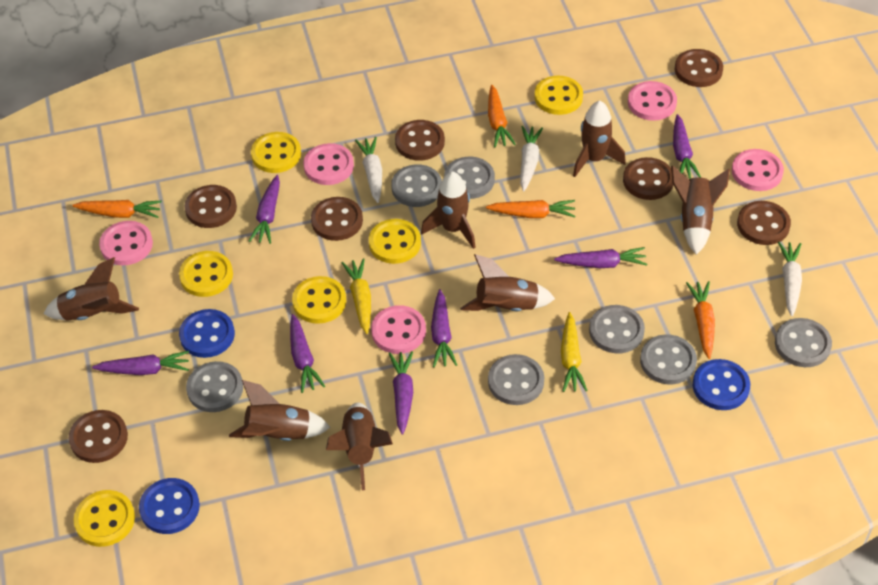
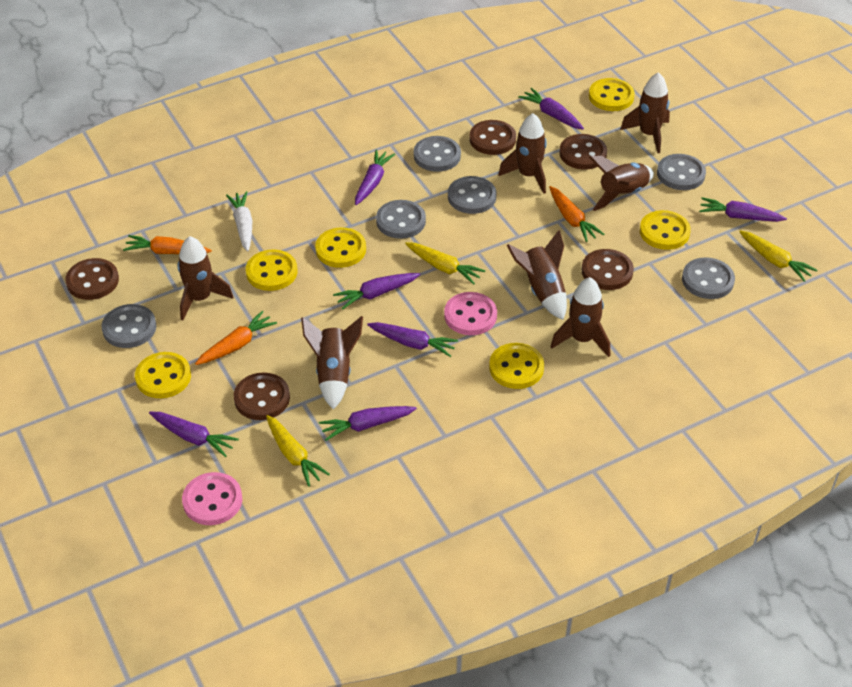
blue button: [139,478,200,534] [179,309,235,358] [693,359,750,410] = 3 -> none = 0
brown button: [69,410,128,463] [185,185,237,228] [311,197,363,241] [395,120,445,161] [623,157,673,200] [675,49,723,87] [737,201,791,245] = 7 -> [66,258,119,300] [234,372,290,420] [469,120,516,155] [559,134,607,170] [582,249,634,290] = 5
grey button: [186,361,243,412] [391,164,442,207] [444,157,495,199] [488,354,544,405] [589,305,645,353] [640,334,697,385] [775,318,832,367] = 7 -> [102,304,156,348] [376,200,426,239] [413,136,461,172] [448,176,496,214] [657,154,706,190] [682,257,735,299] = 6
orange carrot: [72,200,162,218] [486,200,576,218] [488,85,516,147] [686,281,715,359] = 4 -> [123,235,212,254] [195,311,277,365] [549,186,604,242] = 3
pink button: [99,221,153,265] [303,143,354,185] [371,305,426,354] [628,81,677,121] [732,149,784,191] = 5 -> [182,472,242,525] [444,292,497,335] = 2
white carrot: [355,137,382,203] [520,126,543,191] [778,242,802,316] = 3 -> [226,191,252,252] = 1
yellow carrot: [342,258,371,334] [561,312,588,392] = 2 -> [266,415,330,487] [405,242,485,285] [739,230,817,282] = 3

